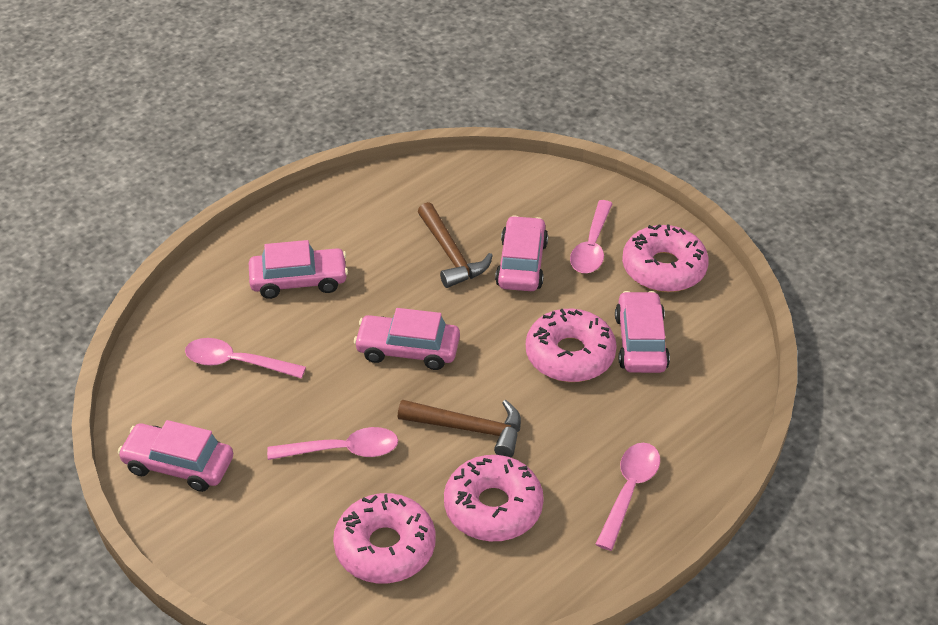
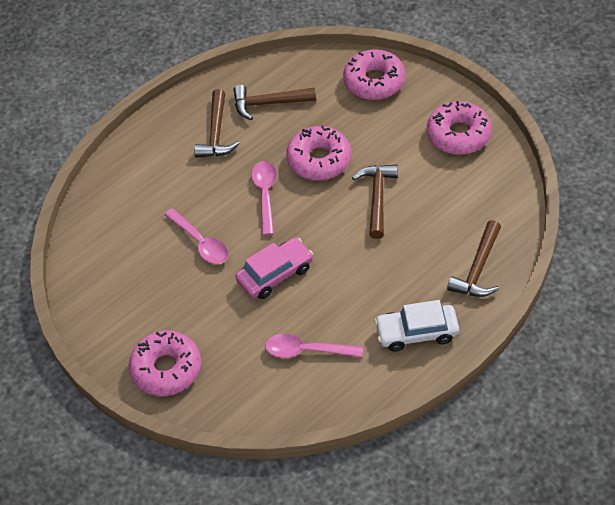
brown hammer: [398,400,521,457] [418,202,493,288] = 2 -> [194,89,240,158] [234,85,316,120] [352,164,398,239] [447,220,501,297] = 4
pink car: [118,420,233,492] [249,240,348,299] [354,308,460,370] [495,216,548,291] [615,291,670,373] = 5 -> [235,238,313,299] = 1
pink spoon: [185,338,306,379] [267,427,398,460] [570,200,613,273] [595,443,660,551] = 4 -> [164,208,229,264] [251,161,277,235] [265,334,363,358] = 3
white car: none = 0 -> [374,300,459,352] = 1

